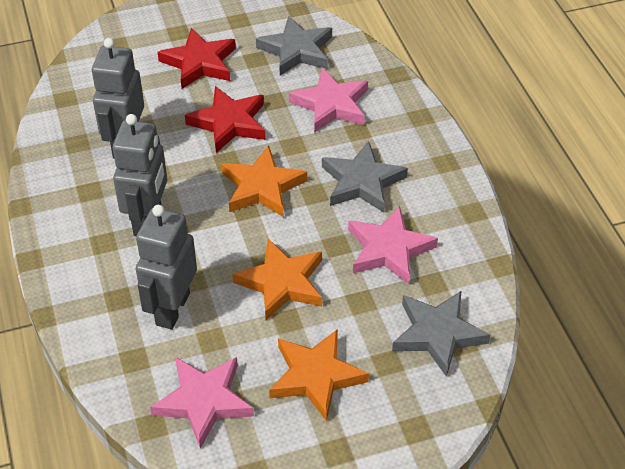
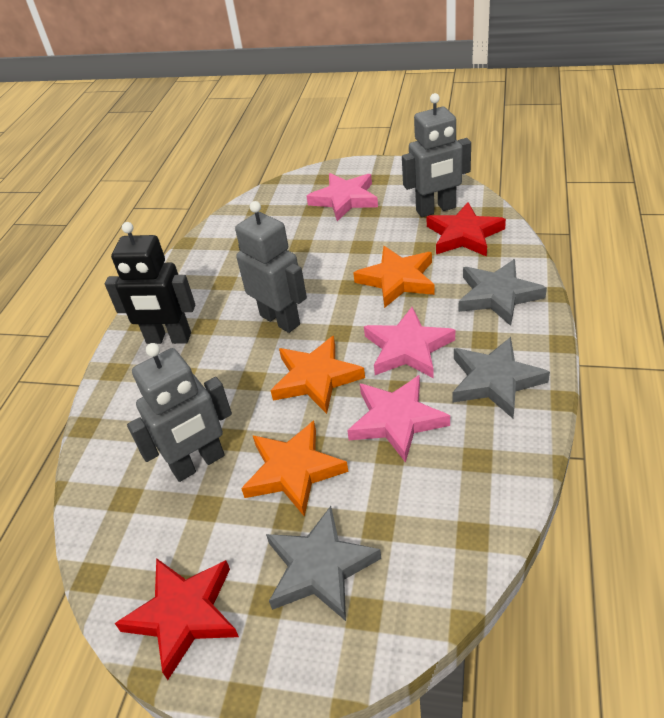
black robot: none = 0 -> [105,222,195,344] = 1

